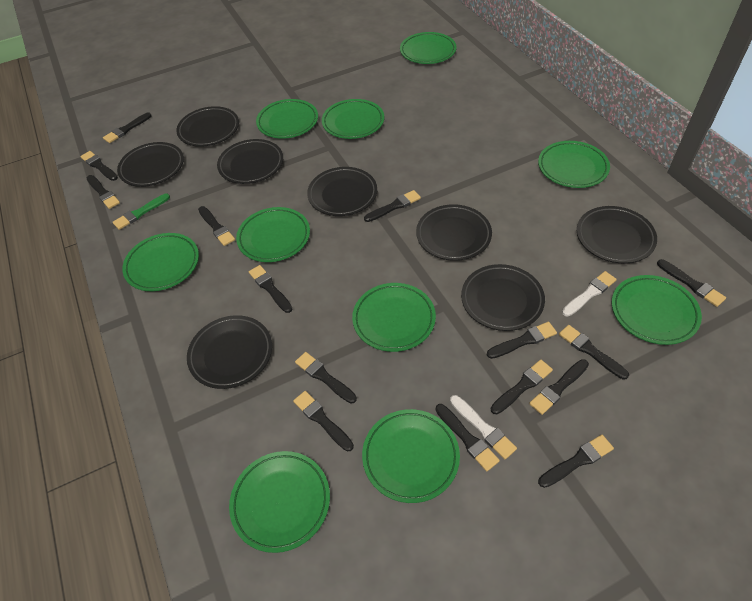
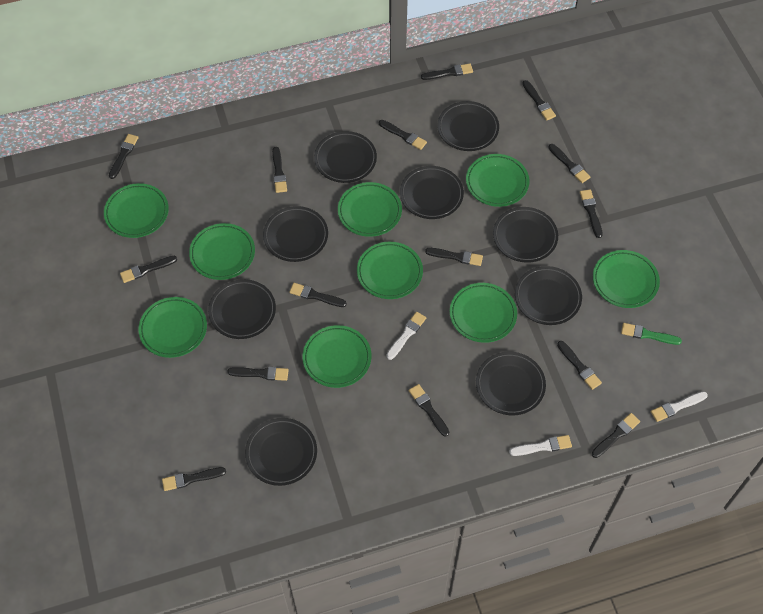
black plate: [117,142,184,187] [176,106,239,147] [187,315,272,389] [217,139,283,184] [307,167,377,216] [416,204,492,261] [461,264,545,331] [577,206,657,264] = 8 -> [208,279,276,339] [245,418,317,486] [263,206,328,262] [314,131,377,183] [400,166,464,219] [437,101,499,151] [476,352,546,415] [493,207,558,263] [515,266,582,325] = 9
green plate: [122,233,199,291] [229,451,330,553] [236,207,310,262] [256,99,318,139] [322,99,384,139] [352,283,436,352] [362,409,460,503] [400,32,457,64] [538,141,610,188] [612,275,702,345] = 10 -> [104,183,169,238] [138,297,207,358] [189,223,255,280] [302,325,371,388] [338,182,402,237] [357,242,423,299] [450,283,517,343] [466,154,529,207] [593,250,660,308] = 9
white brush: [450,395,517,459] [562,271,617,317] = 2 -> [386,312,426,360] [509,435,572,456] [651,391,708,422] = 3

